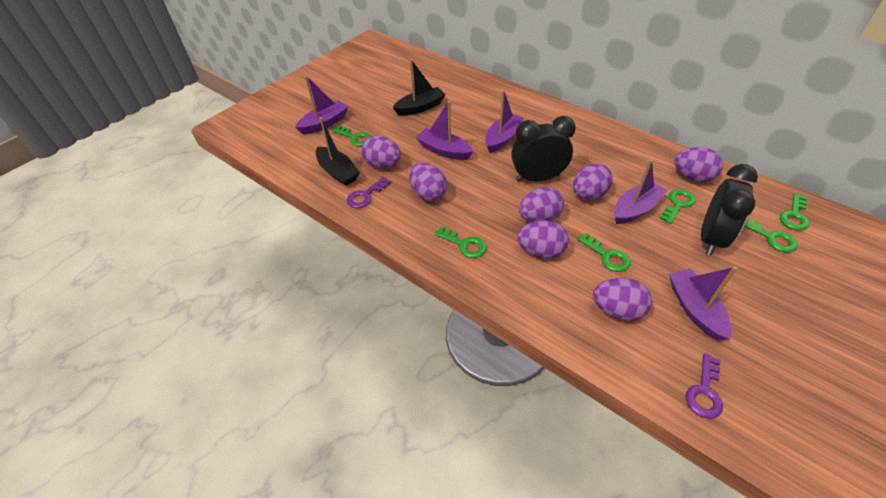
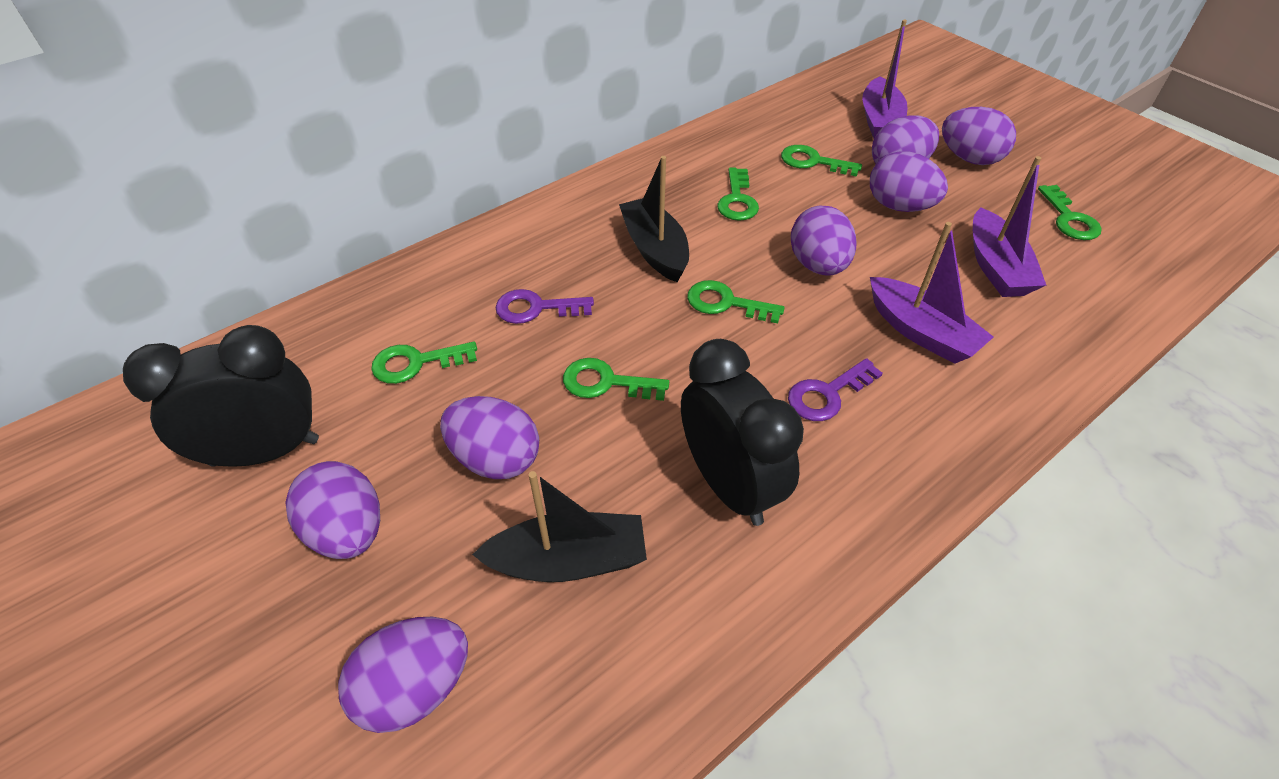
purple boat: [295,76,348,134] [416,101,473,160] [485,90,524,153] [614,160,668,224] [669,266,737,341] = 5 -> [862,20,907,139] [870,222,993,364] [973,156,1046,297] = 3

